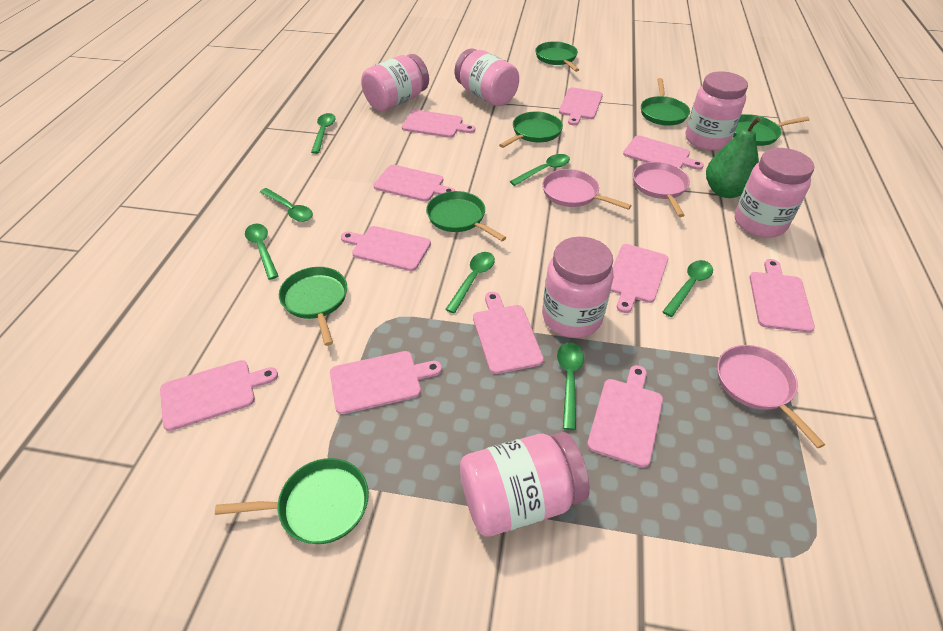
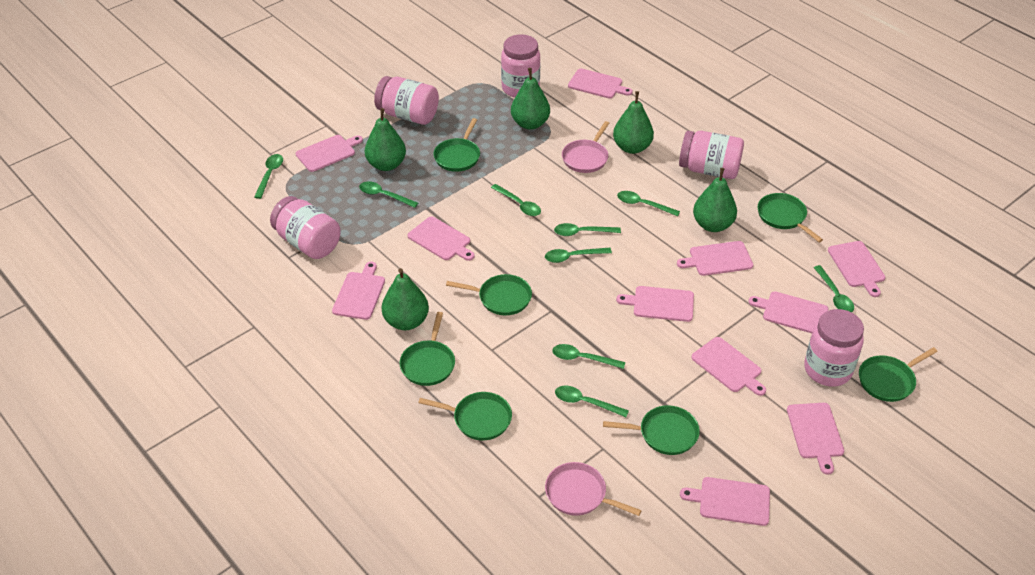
green pear: [706,117,760,198] = 1 -> [365,108,406,171] [382,268,429,330] [511,68,550,130] [613,91,654,154] [693,168,737,232] = 5
green spoon: [245,223,278,280] [260,188,313,222] [311,113,335,154] [445,252,495,313] [510,154,570,186] [557,342,584,430] [662,260,713,317] = 7 -> [254,154,283,199] [359,181,418,208] [491,184,541,216] [545,248,612,263] [552,344,625,369] [554,223,621,236] [555,386,629,417] [617,191,680,216] [813,265,854,312] = 9
pink jar: [361,54,429,111] [454,48,519,106] [460,432,590,537] [542,237,614,338] [686,71,748,150] [735,148,814,238] = 6 -> [270,196,341,259] [374,76,439,125] [501,34,540,98] [679,131,744,179] [804,309,864,387] = 5
pink pan: [542,169,632,210] [633,162,690,217] [717,345,825,448] = 3 -> [545,462,642,516] [562,121,609,173] = 2

